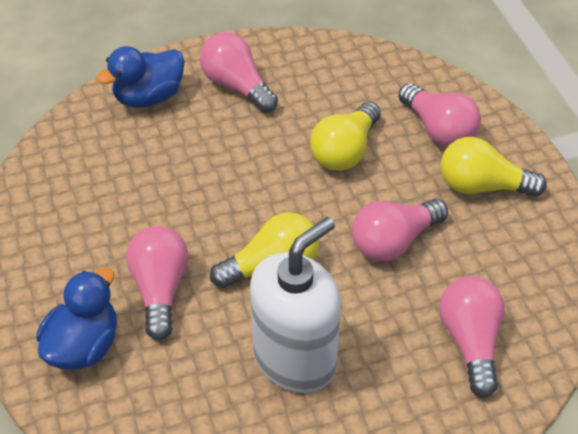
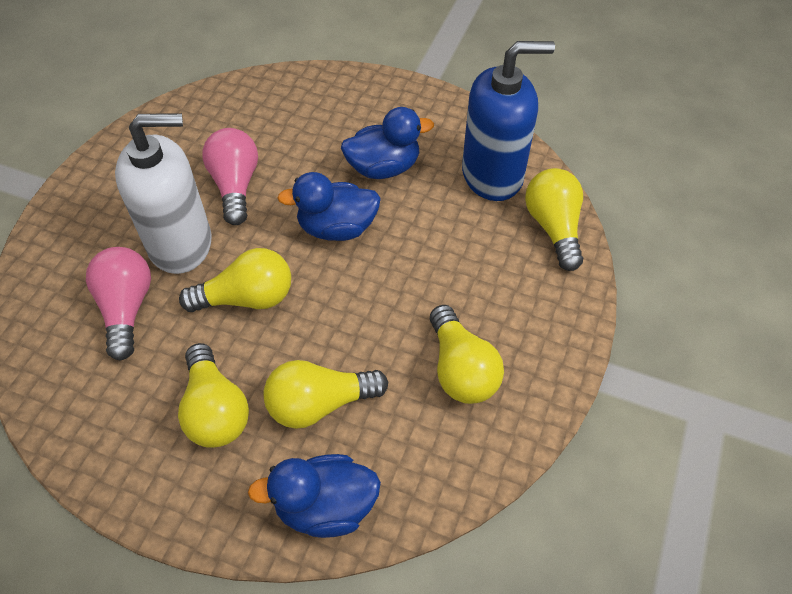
blue duck: [36,268,117,370] [96,46,185,108] = 2 -> [248,454,381,538] [277,172,381,241] [341,107,434,179] = 3
blue soap dispenser: none = 0 -> [462,41,555,201] = 1
pink light bulb: [126,226,189,340] [200,32,278,113] [352,199,448,261] [398,83,481,147] [439,276,505,397] = 5 -> [86,247,151,361] [202,128,258,225] = 2
yellow light bulb: [210,212,319,288] [310,102,381,171] [441,137,547,197] = 3 -> [178,343,249,448] [179,248,291,312] [263,360,388,429] [430,305,504,404] [525,168,583,271] = 5

